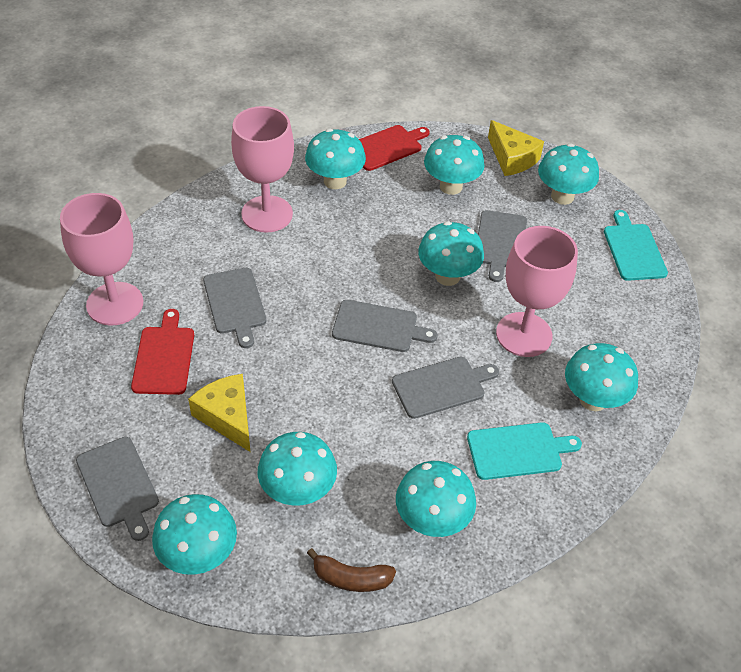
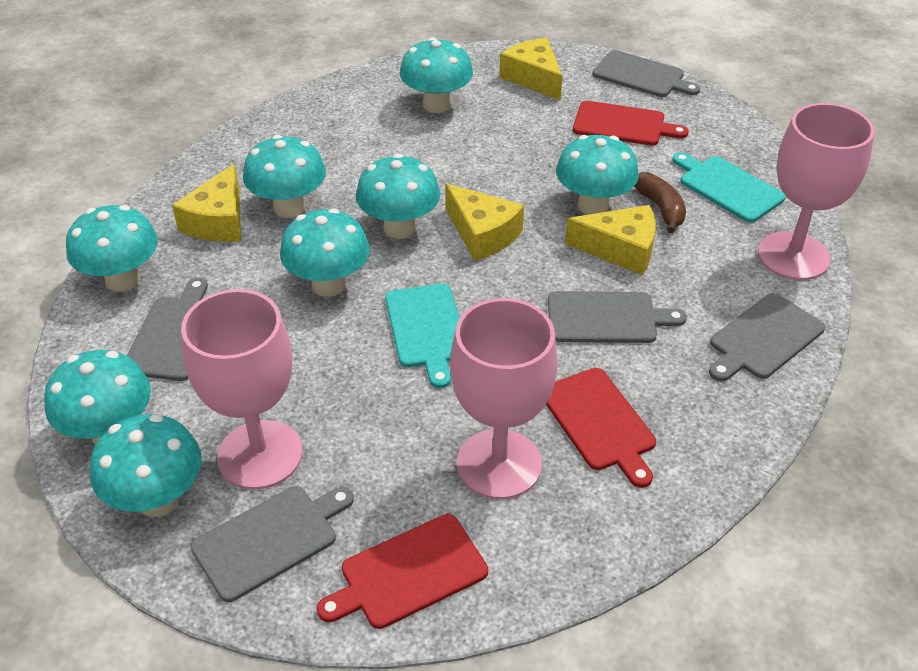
red cutting board: [131,309,194,395] [359,125,430,171] = 2 -> [317,514,488,629] [546,368,656,488] [573,101,689,146] = 3
yellow cheese: [188,374,250,452] [488,120,544,176] = 2 -> [172,164,241,242] [445,184,524,261] [499,38,562,100] [565,205,656,275] = 4

